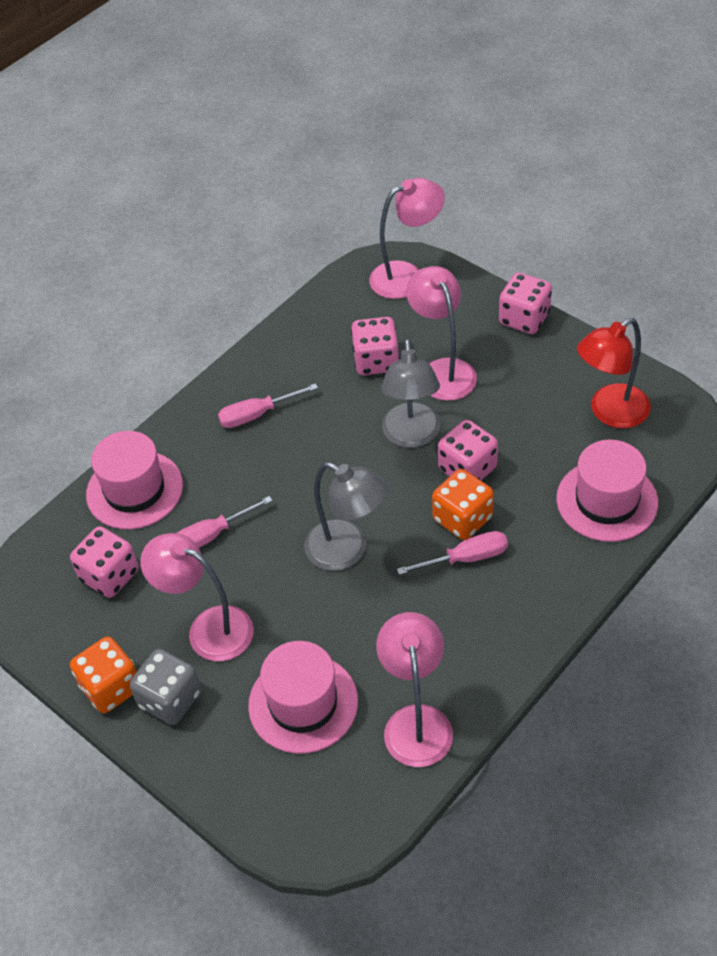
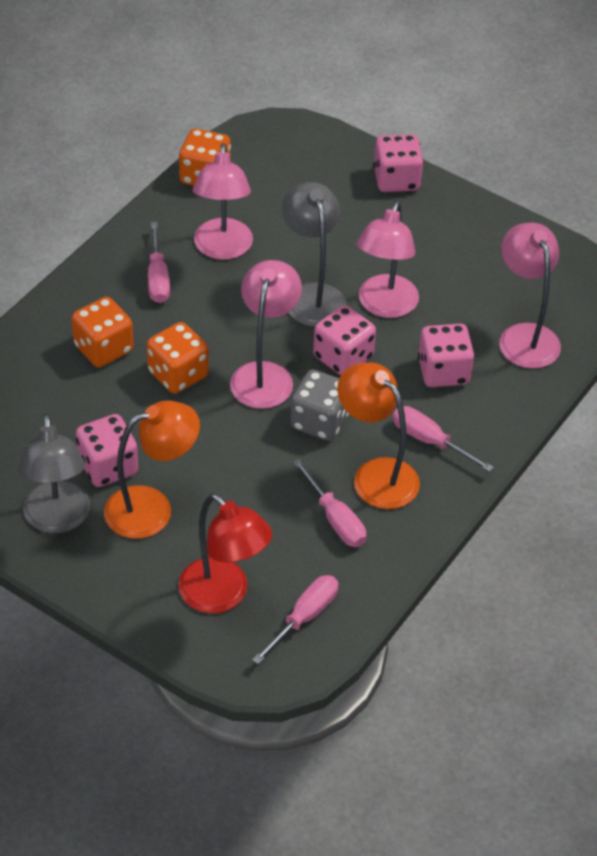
orange dice: [70,636,137,713] [432,469,494,540] = 2 -> [71,297,134,367] [147,322,209,394] [179,129,231,186] = 3
orange lamp: none = 0 -> [104,400,200,539] [337,363,420,509] = 2
pink hat: [86,431,183,530] [248,641,358,754] [556,440,658,542] = 3 -> none = 0
pink screwdriver: [177,496,273,548] [218,383,318,428] [397,531,508,575] = 3 -> [148,222,170,303] [252,575,339,664] [293,459,366,547] [393,406,494,472] = 4

